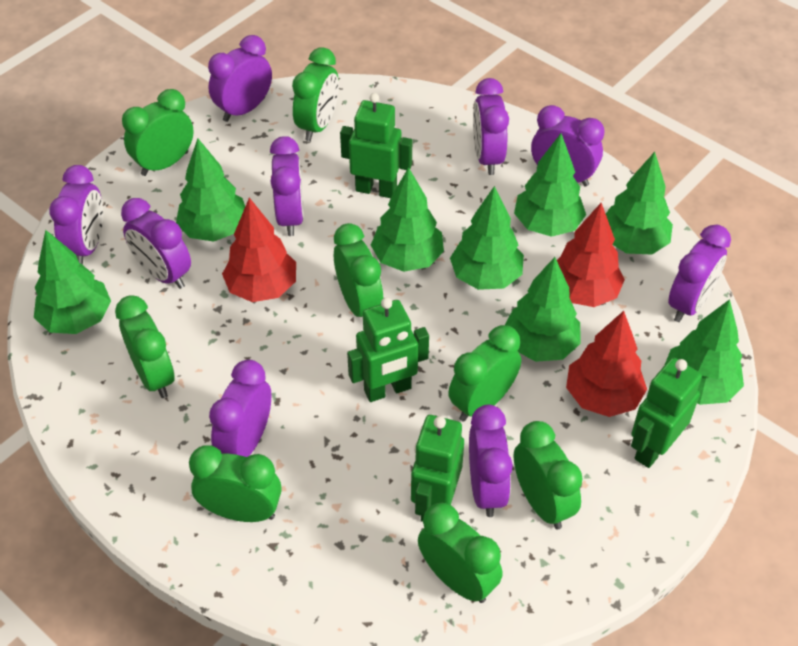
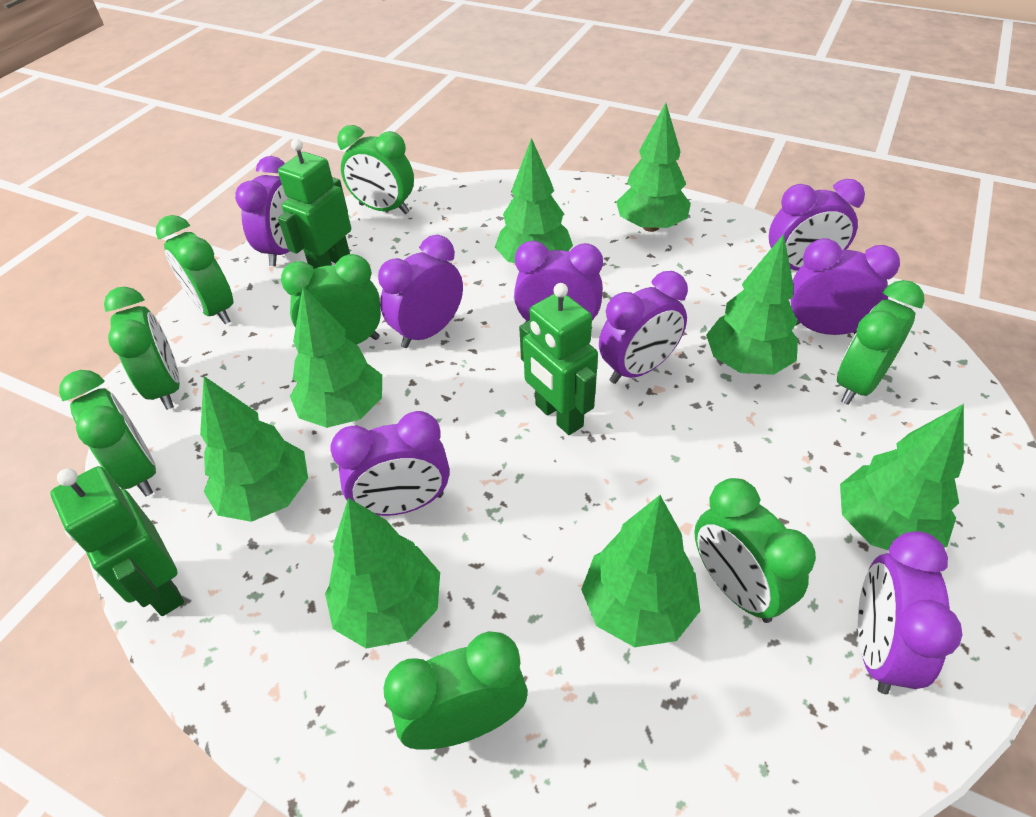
green robot: [340,93,412,198] [347,297,429,402] [411,415,464,522] [631,358,702,468] = 4 -> [50,466,184,616] [278,139,351,269] [519,283,598,435] = 3
purple clock: [49,165,103,265] [121,198,191,289] [208,35,272,122] [209,360,271,457] [270,136,304,236] [469,405,513,517] [473,78,509,175] [531,105,605,187] [668,224,731,322] = 9 -> [235,156,290,266] [330,411,449,516] [378,235,463,348] [514,241,603,322] [599,271,688,384] [769,179,865,271] [791,238,900,335] [858,531,962,694] = 8
red tree: [222,198,296,302] [557,203,625,307] [566,311,647,417] = 3 -> none = 0

